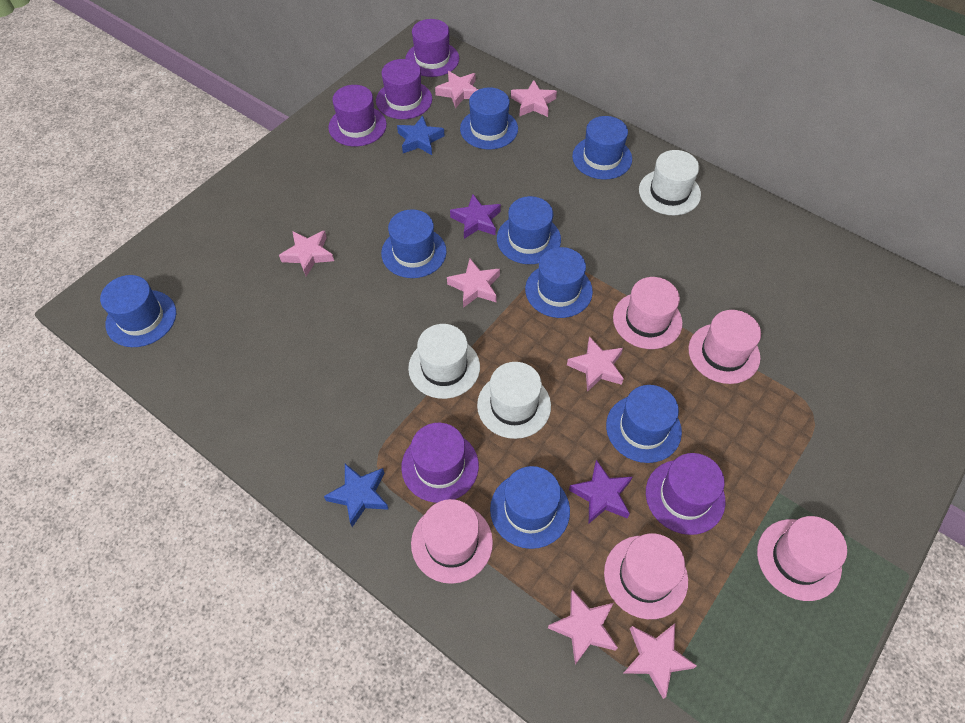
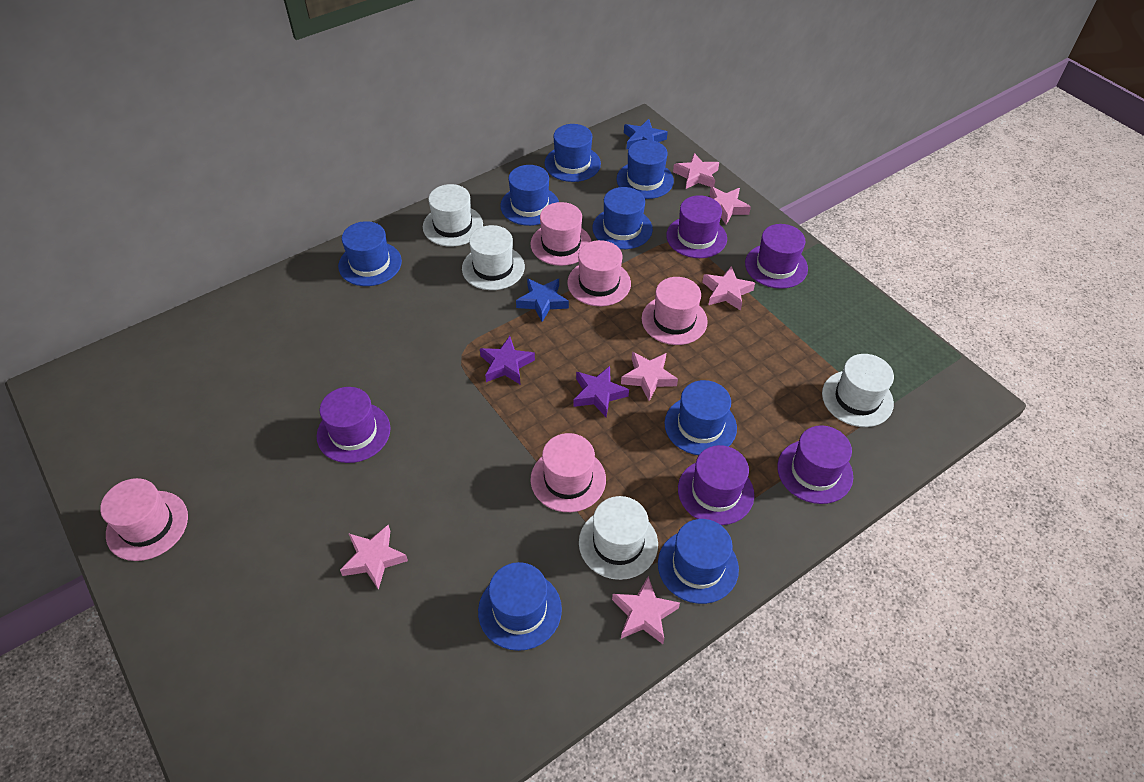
pink star: [279,230,334,276] [435,71,478,108] [447,259,500,308] [511,80,557,117] [548,590,618,665] [567,336,624,392] [624,623,697,699] = 7 -> [340,525,408,590] [612,576,680,644] [621,352,678,401] [673,153,719,189] [702,266,755,311] [709,187,751,225] = 6
white hat: [408,324,480,399] [477,362,551,439] [639,150,701,215] = 3 -> [423,184,483,247] [462,225,525,290] [579,496,658,580] [822,354,894,427] = 4

